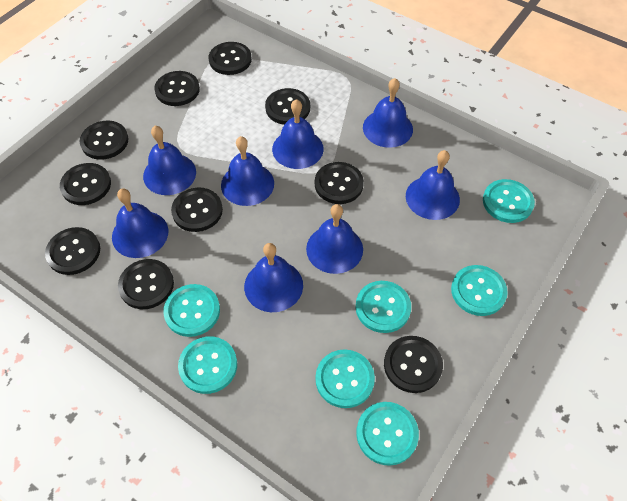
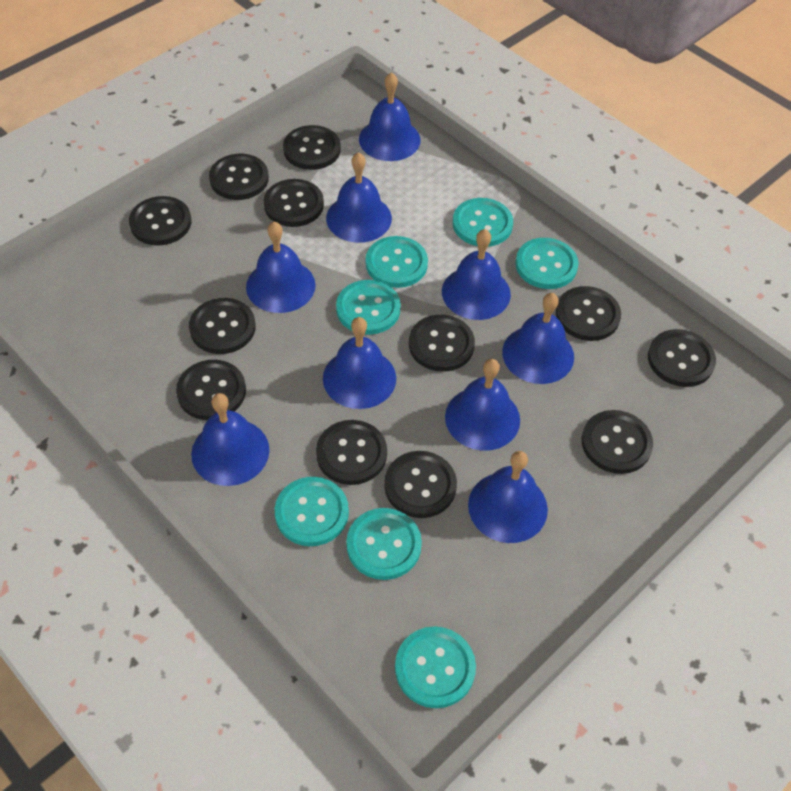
black button: [45,227,100,275] [60,163,111,205] [80,121,129,160] [118,259,174,309] [154,71,200,106] [171,188,223,232] [209,42,252,75] [265,88,310,125] [315,162,364,204] [384,336,443,393] = 10 -> [129,196,192,246] [176,360,246,420] [189,298,256,354] [209,154,269,200] [264,179,324,227] [283,125,341,170] [316,420,387,485] [384,451,457,518] [409,315,475,372] [556,286,621,341] [582,410,653,474] [648,329,716,387] = 12
blue bell: [112,188,168,258] [143,126,196,195] [221,136,274,206] [244,243,303,312] [272,99,324,169] [306,204,363,274] [363,78,413,148] [406,150,460,220] = 8 -> [191,393,270,486] [246,222,316,313] [323,317,396,409] [326,152,392,243] [359,72,421,161] [442,229,511,320] [445,359,520,451] [468,451,548,543] [502,293,574,384] = 9

